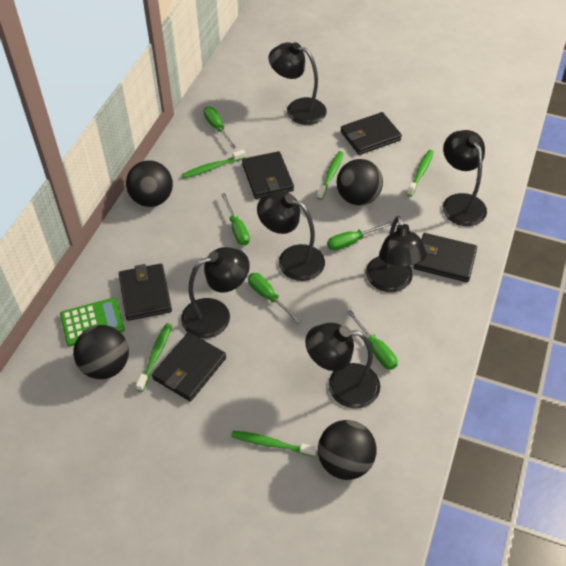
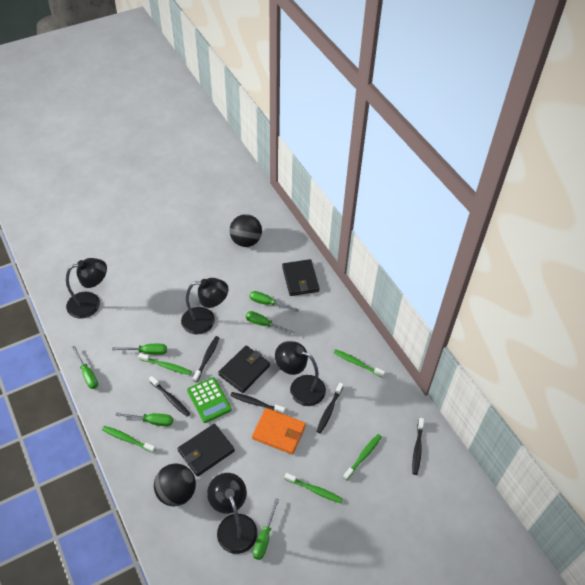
black ball: [73,325,129,379] [126,160,173,207] [318,420,377,480] [337,159,383,206] = 4 -> [154,463,196,506] [229,214,262,247] = 2
black lamp: [181,247,250,338] [257,191,325,281] [268,42,327,125] [305,323,380,408] [366,216,427,292] [443,130,487,226] = 6 -> [66,258,107,319] [181,278,229,335] [207,473,258,554] [275,341,326,406] = 4
black toothbrush: none = 0 -> [149,376,191,417] [193,336,219,382] [230,392,285,414] [316,383,343,434] [412,418,424,475] = 5
black wallet: [119,264,172,321] [152,332,226,401] [242,151,294,199] [341,112,402,155] [414,233,477,282] = 5 -> [178,424,235,477] [218,345,270,393] [282,259,320,296] = 3
green screwdriver: [204,107,236,149] [221,193,250,246] [248,273,302,324] [327,221,392,251] [347,310,397,370] = 5 -> [72,346,98,389] [112,344,167,355] [115,413,173,426] [246,311,295,334] [250,291,299,312] [253,498,279,560] = 6
orange wallet: none = 0 -> [252,408,306,455] = 1

